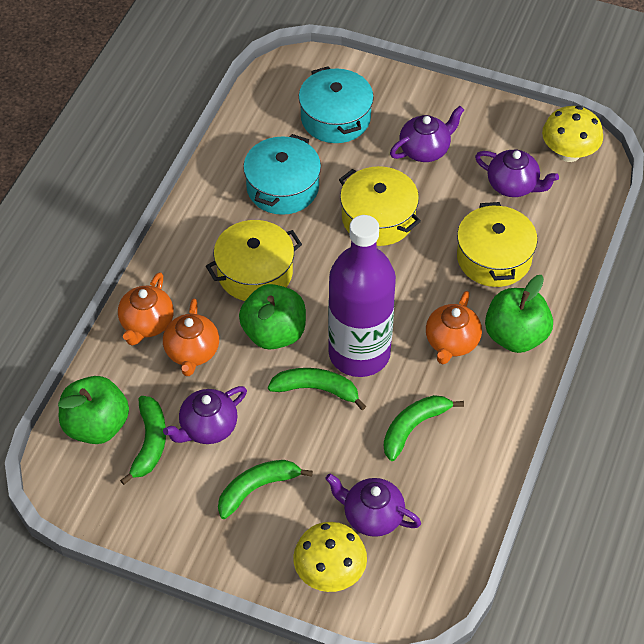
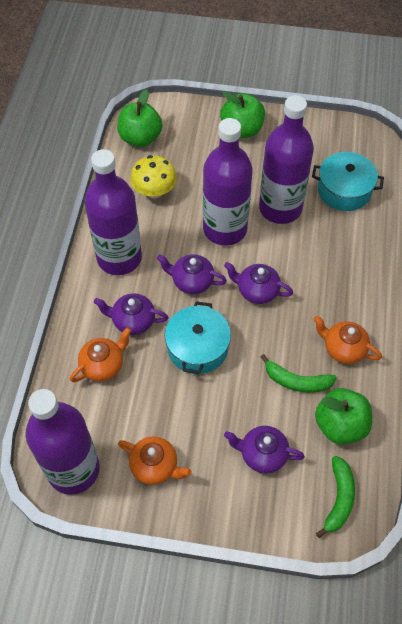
green banana: [120,396,166,485] [218,460,313,519] [268,368,366,410] [384,395,464,461] = 4 -> [260,354,337,393] [316,456,355,538] = 2
purple bottle: [328,215,396,377] = 1 -> [25,389,100,495] [85,149,142,275] [203,118,253,246] [259,95,314,224] = 4
yellow mushroom: [293,522,367,592] [542,106,603,162] = 2 -> [130,155,177,199] = 1
yellow pot: [206,220,302,301] [339,166,421,246] [457,202,538,287] = 3 -> none = 0

